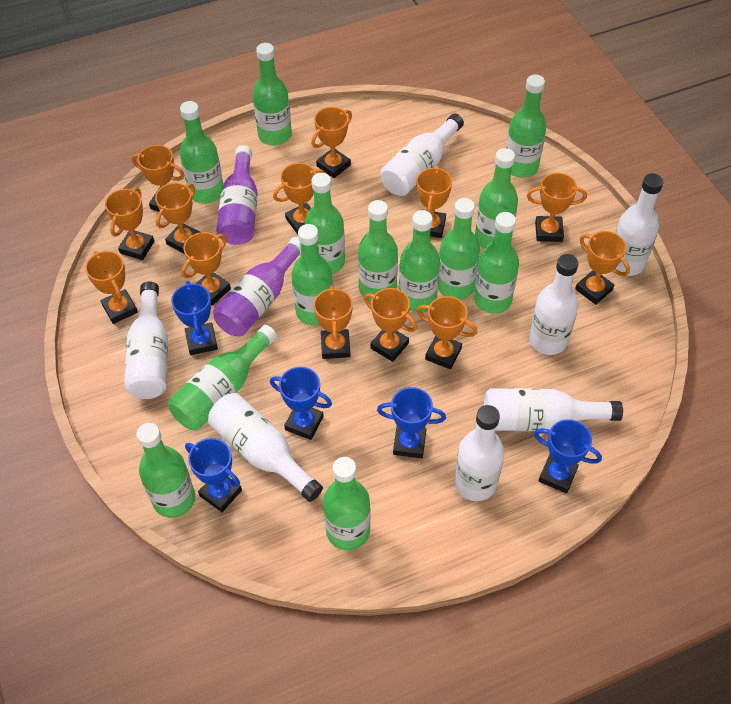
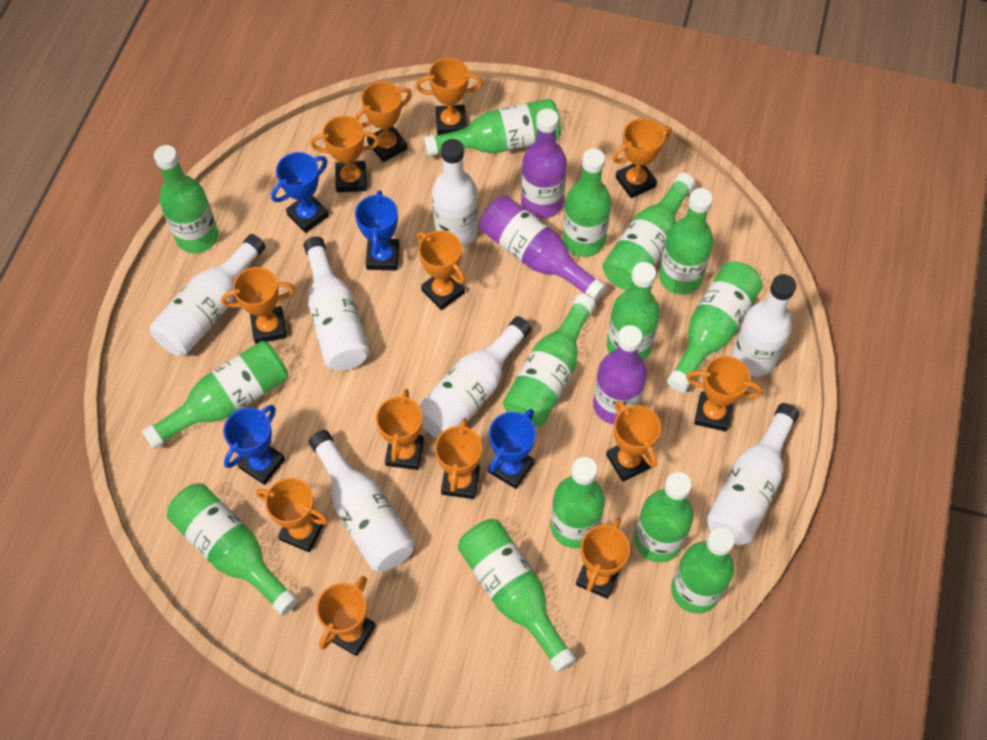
blue trophy: [171,281,218,355] [185,438,242,512] [270,367,332,440] [377,387,446,458] [534,419,602,493] = 5 -> [223,405,285,485] [271,152,329,233] [355,190,399,270] [488,409,536,489] = 4
green bottle: [136,423,195,518] [168,325,277,430] [180,101,223,204] [253,43,292,145] [292,224,333,325] [305,173,345,274] [323,457,370,550] [358,200,398,301] [399,210,440,312] [438,198,480,300] [474,212,519,314] [475,148,518,249] [506,75,546,178] = 13 -> [142,341,288,449] [154,145,219,253] [167,483,298,615] [424,98,561,157] [458,519,576,672] [503,294,596,427] [551,457,605,548] [563,148,611,257] [603,173,695,290] [607,262,660,361] [634,472,694,563] [659,188,713,295] [667,262,763,392] [671,527,735,614] = 14
purple bottle: [213,237,301,336] [216,145,258,245] = 2 -> [480,196,606,301] [521,109,567,219] [593,325,647,424] = 3

